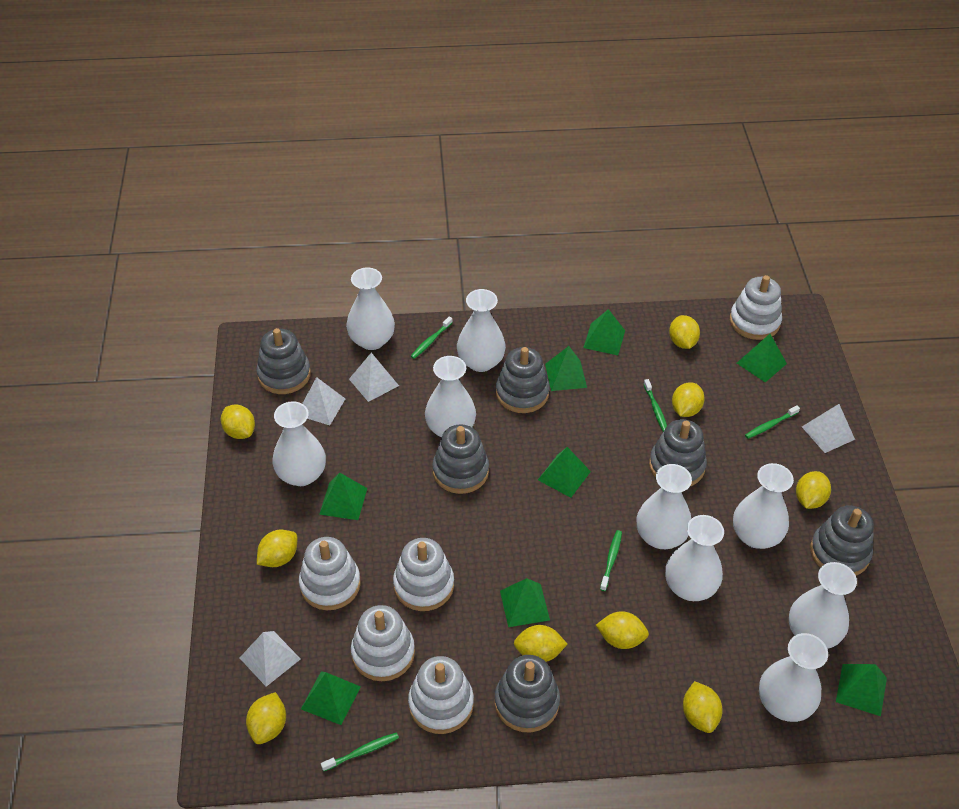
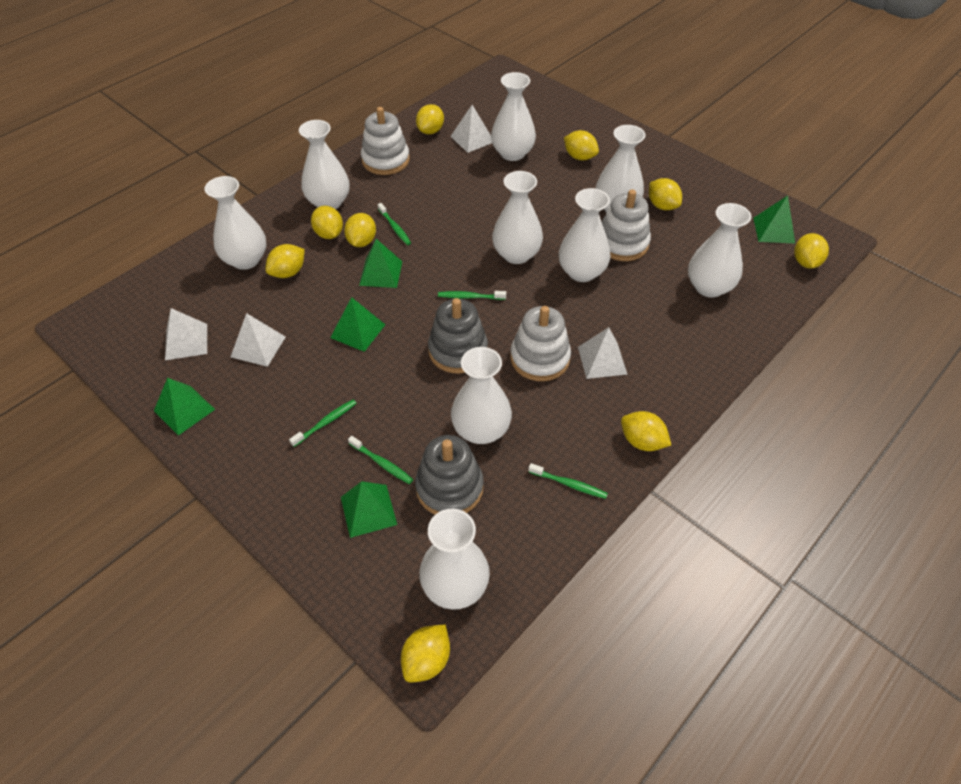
green pyramid: [301,671,361,725] [319,473,367,520] [500,578,550,627] [538,447,591,498] [545,346,587,391] [583,309,625,355] [737,334,787,382] [836,664,887,716] = 8 -> [154,378,215,436] [330,297,385,352] [341,481,397,538] [359,239,402,288] [753,196,795,243] = 5
grey stacking toy: [256,328,311,394] [432,425,489,494] [495,655,560,732] [496,347,550,413] [649,419,707,486] [810,505,874,575] = 6 -> [415,435,484,515] [428,298,488,374] = 2
white stacking toy: [299,537,361,610] [351,605,415,681] [393,538,454,611] [408,656,474,734] [730,275,782,340] = 5 -> [361,107,410,175] [510,306,571,381] [602,189,651,261] = 3

